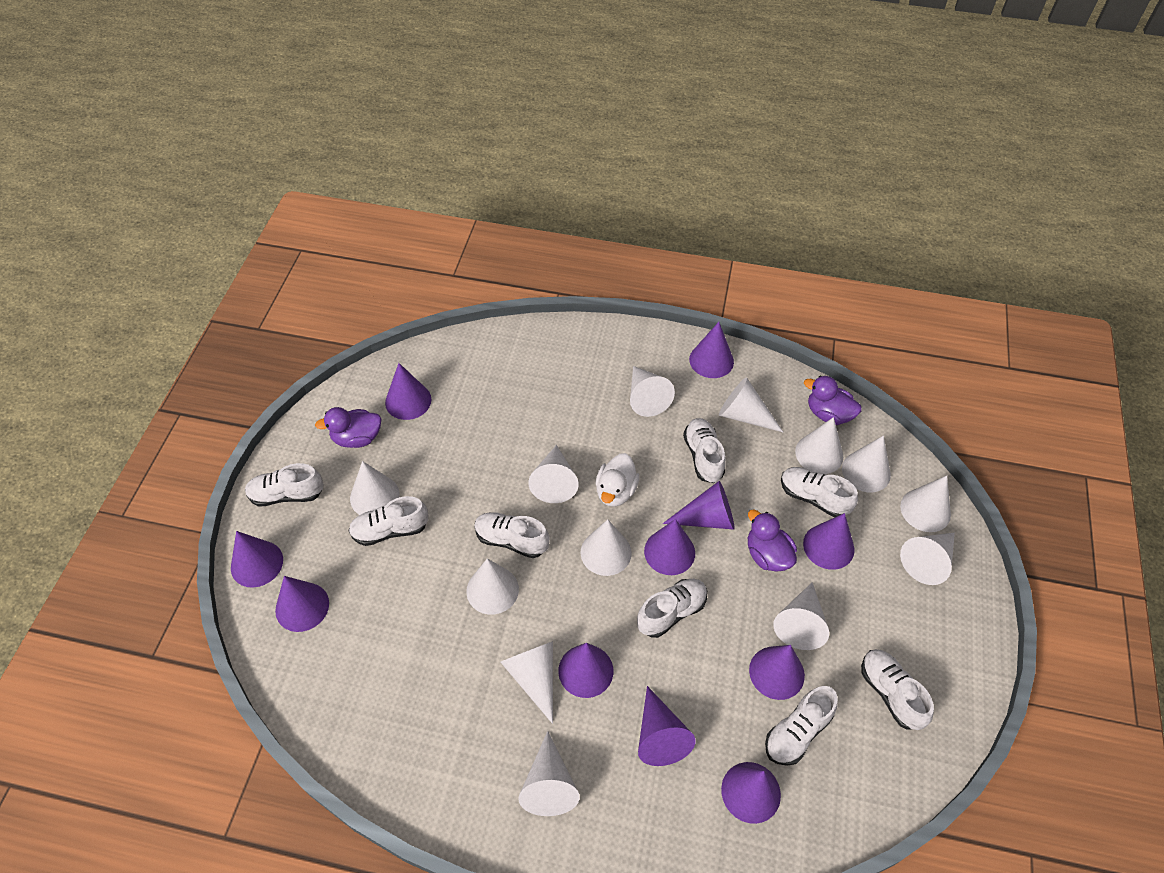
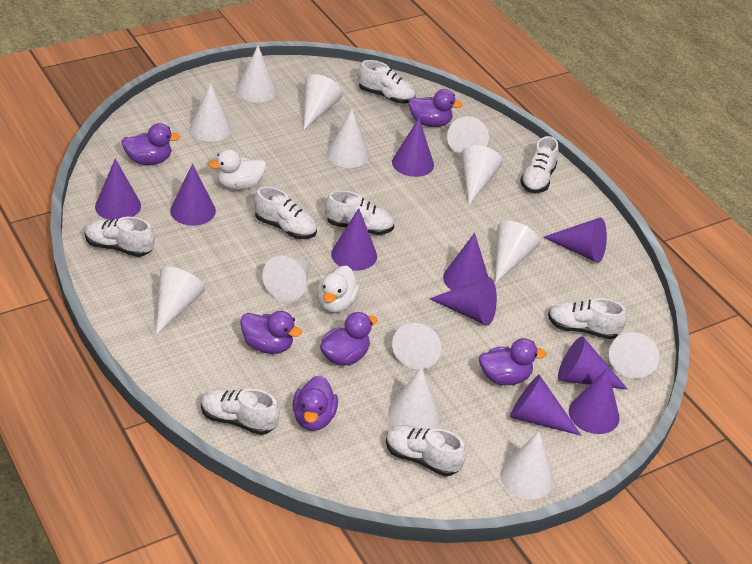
purple cone: [231,531,283,588] [275,576,329,632] [385,363,432,420] [558,643,613,698] [638,686,695,766] [644,519,695,575] [663,481,735,530] [689,322,734,378] [721,762,781,824] [749,645,805,700] [803,513,855,570] = 11 -> [95,159,141,220] [170,163,216,226] [331,208,377,271] [392,118,434,177] [429,277,497,325] [443,233,488,290] [510,375,581,435] [543,217,607,263] [558,336,628,390] [569,368,619,434] = 10
purple duck: [315,407,381,448] [748,509,797,572] [804,376,862,425] = 3 -> [121,123,180,165] [240,311,302,354] [292,376,338,431] [320,312,377,366] [408,89,463,127] [479,338,547,385] = 6
white duck: [595,453,640,507] = 1 -> [208,149,266,190] [317,266,360,313] = 2

